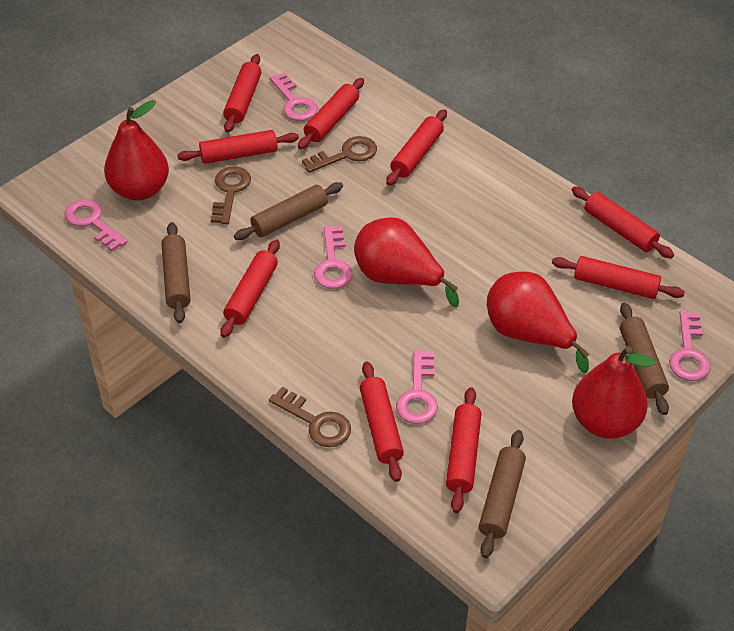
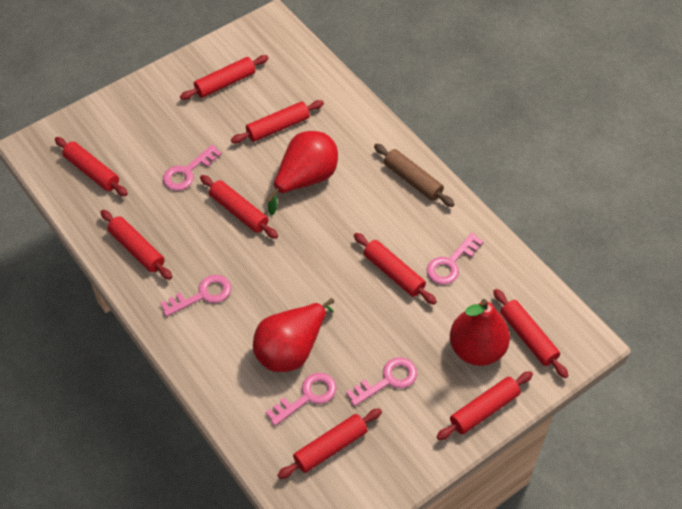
brown key: [211,166,251,224] [269,387,351,447] [302,136,377,173] = 3 -> none = 0
brown rolling pin: [161,222,191,323] [234,182,343,240] [479,430,526,558] [620,302,669,415] = 4 -> [374,144,454,207] = 1
red pear: [104,100,169,201] [354,217,459,307] [487,271,589,373] [572,346,655,439] = 4 -> [253,298,334,372] [267,131,338,215] [450,299,510,366] = 3

